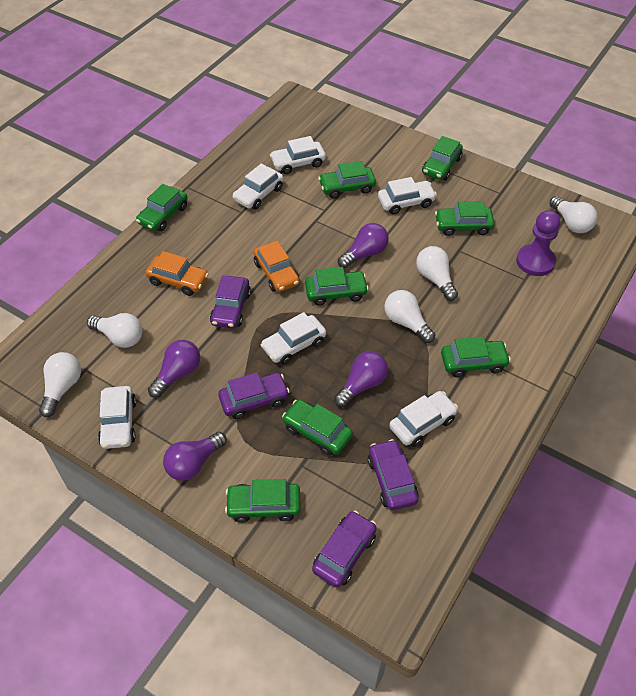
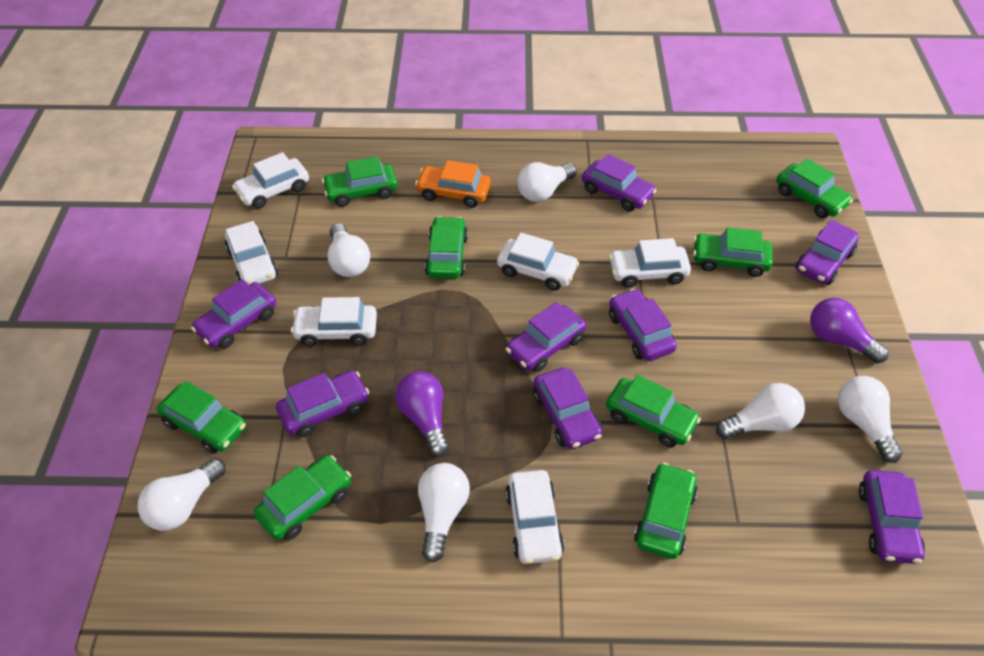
orange car: [145,251,209,296] [254,241,300,292] = 2 -> [415,160,491,208] = 1
purple car: [210,276,251,329] [218,372,290,419] [312,511,377,588] [368,439,419,510] = 4 -> [191,279,276,349] [276,370,369,437] [506,302,587,372] [533,368,602,449] [582,154,657,211] [609,289,677,361] [795,220,859,285] [858,470,925,564] = 8
purple light bulb: [148,340,200,398] [163,432,227,481] [334,351,388,407] [338,223,389,268] = 4 -> [395,371,449,457] [810,298,889,363] = 2
purple pawn: [516,210,560,276] = 1 -> none = 0
white light bulb: [39,352,81,417] [87,313,142,348] [384,290,435,343] [416,246,458,301] [549,196,598,233] = 5 -> [138,458,226,531] [328,223,370,277] [418,463,470,563] [517,162,577,202] [716,383,805,439] [838,376,903,463] = 6

